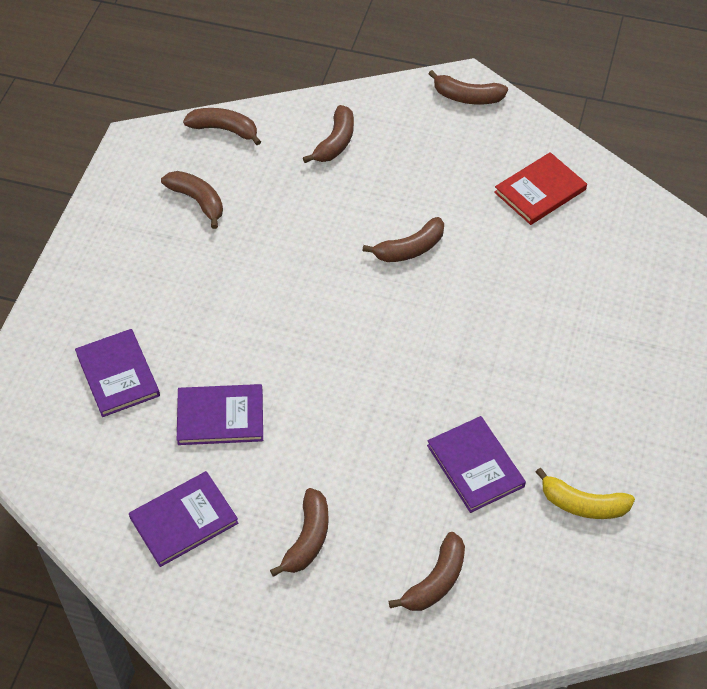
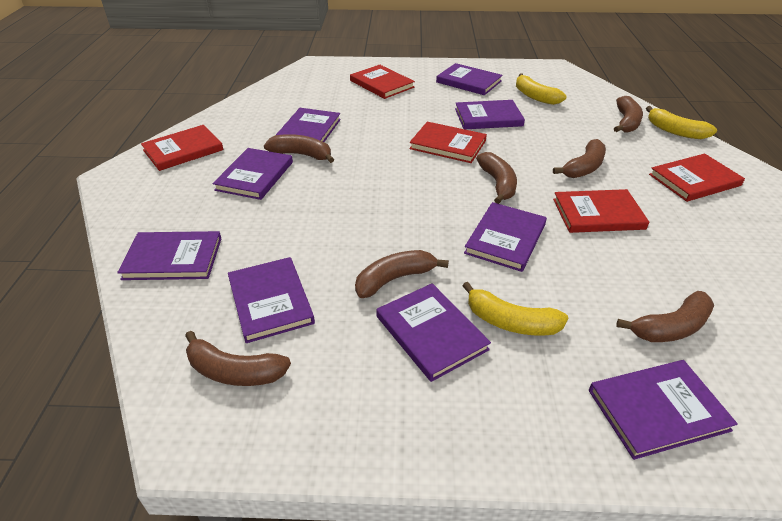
purple book: [75,329,160,417] [129,471,238,567] [177,384,263,445] [427,416,526,513] = 4 -> [117,231,222,280] [213,148,293,200] [228,257,315,343] [276,108,341,142] [376,283,491,382] [436,63,503,95] [455,100,525,129] [464,202,547,272] [589,360,738,460] = 9
red book: [494,152,587,225] = 1 -> [141,125,224,171] [350,65,415,99] [409,122,487,163] [553,189,649,233] [649,153,745,202] = 5
yellow banana: [536,468,635,519] = 1 -> [463,282,568,336] [516,73,566,105] [646,106,717,139] = 3

